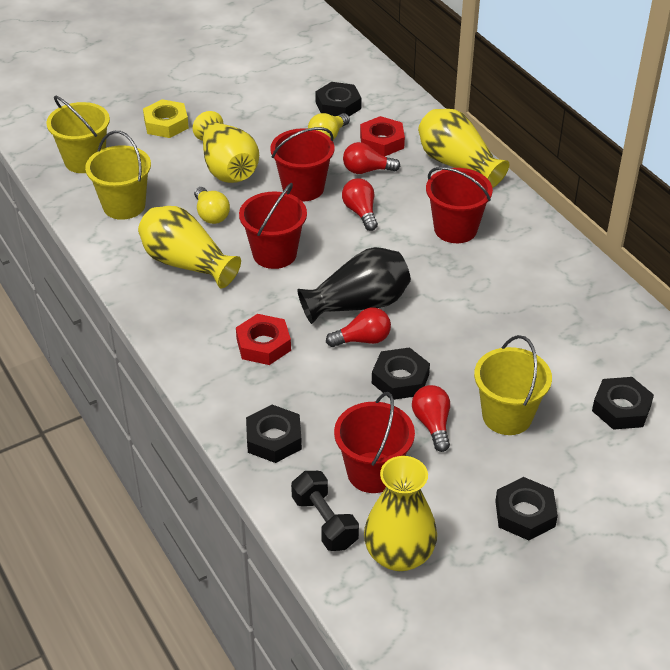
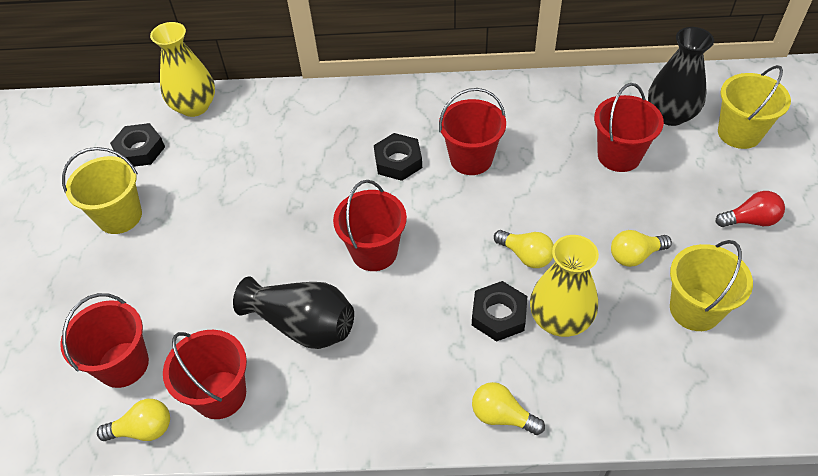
black dumbbell: [291,471,359,551] = 1 -> none = 0
black nut: [246,405,302,463] [315,82,362,116] [372,347,430,400] [495,477,558,540] [592,377,654,430] = 5 -> [110,123,165,167] [374,133,422,181] [472,281,527,342] = 3
black vase: [297,247,411,324] = 1 -> [233,277,354,349] [648,27,714,126] = 2
red bucket: [239,183,307,269] [270,127,335,201] [334,392,415,493] [426,167,493,243] = 4 -> [60,293,149,388] [163,330,247,419] [333,180,407,271] [439,88,506,175] [594,83,664,172] = 5
red light bulb: [326,308,391,347] [342,178,378,231] [343,142,400,174] [412,385,450,452] = 4 -> [716,191,785,227] = 1
red nut: [236,314,291,365] [360,116,405,157] = 2 -> none = 0
yellow light bulb: [194,187,230,224] [308,113,350,140] = 2 -> [97,399,170,441] [472,382,545,435] [494,230,554,268] [611,230,672,267] = 4
yellow nut: [143,99,189,138] = 1 -> none = 0
yellow vase: [138,206,241,288] [193,111,259,183] [364,456,437,571] [418,109,509,188] = 4 -> [150,22,215,117] [530,235,599,337] = 2

